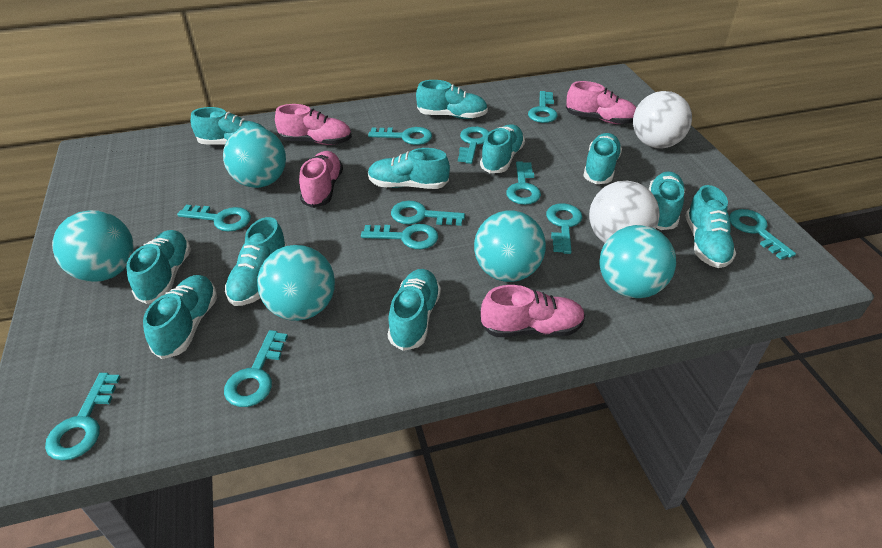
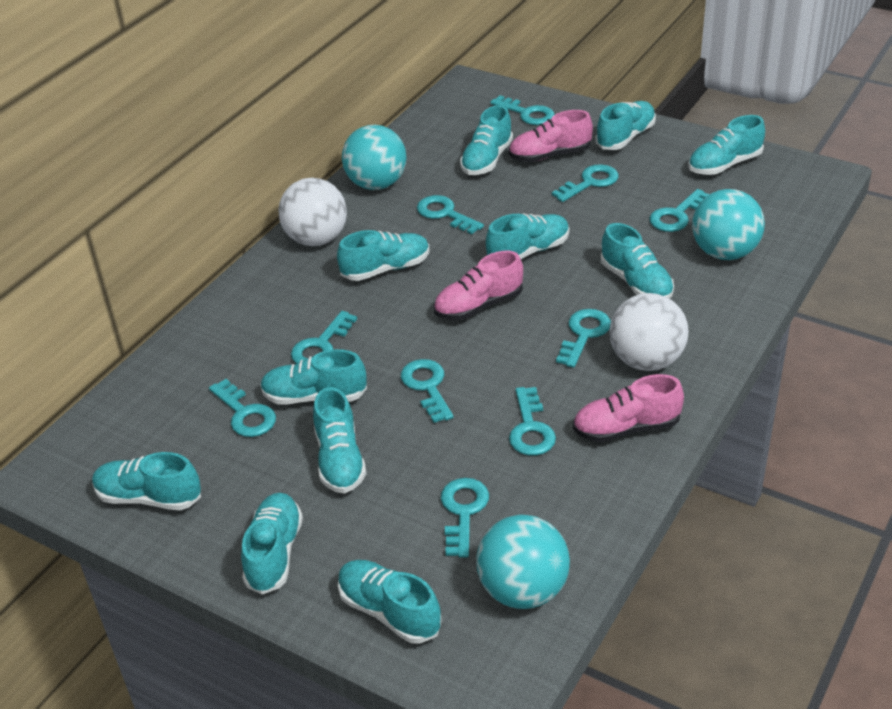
pink shoe: [275,104,352,145] [299,151,343,208] [481,285,585,337] [566,81,636,124] = 4 -> [434,251,523,320] [509,110,593,162] [573,374,684,442] = 3
turquoise ball: [52,210,133,282] [223,126,286,188] [257,245,335,321] [474,211,546,282] [599,225,676,298] = 5 -> [342,125,407,190] [476,514,570,609] [692,189,765,260] = 3
turquoise key: [45,373,121,461] [177,205,251,232] [224,330,288,407] [361,224,438,249] [368,127,432,145] [391,201,465,226] [458,127,489,164] [506,161,541,205] [528,91,558,123] [546,203,582,254] [729,209,796,260] = 11 -> [209,379,276,437] [291,311,357,364] [401,359,454,423] [417,195,484,234] [441,478,489,558] [490,95,555,125] [509,387,556,456] [552,164,619,202] [556,309,611,368] [649,189,710,232] = 10

